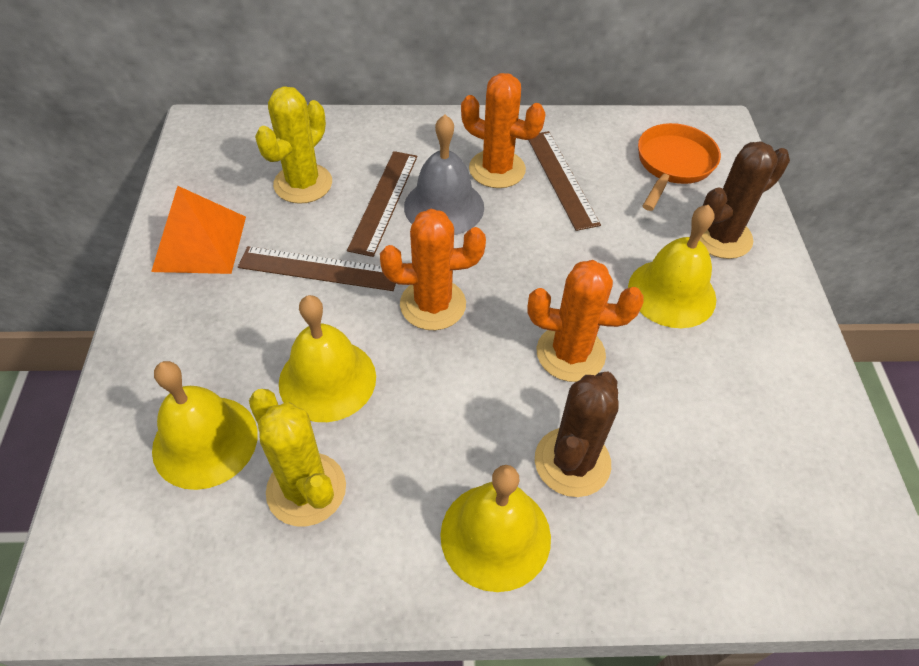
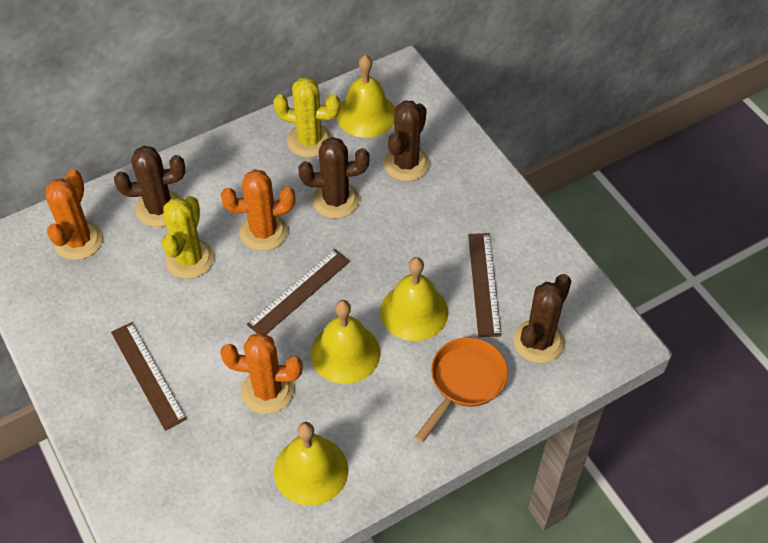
brown cactus: [535,372,619,497] [699,142,790,259] = 2 -> [114,146,185,227] [298,137,370,219] [384,100,430,181] [513,274,571,363] = 4
grey bell: [404,115,484,235] = 1 -> none = 0
orange pyramid: [151,186,246,274] = 1 -> none = 0

